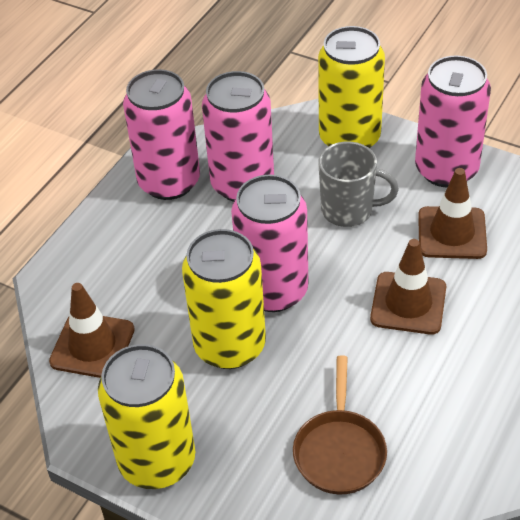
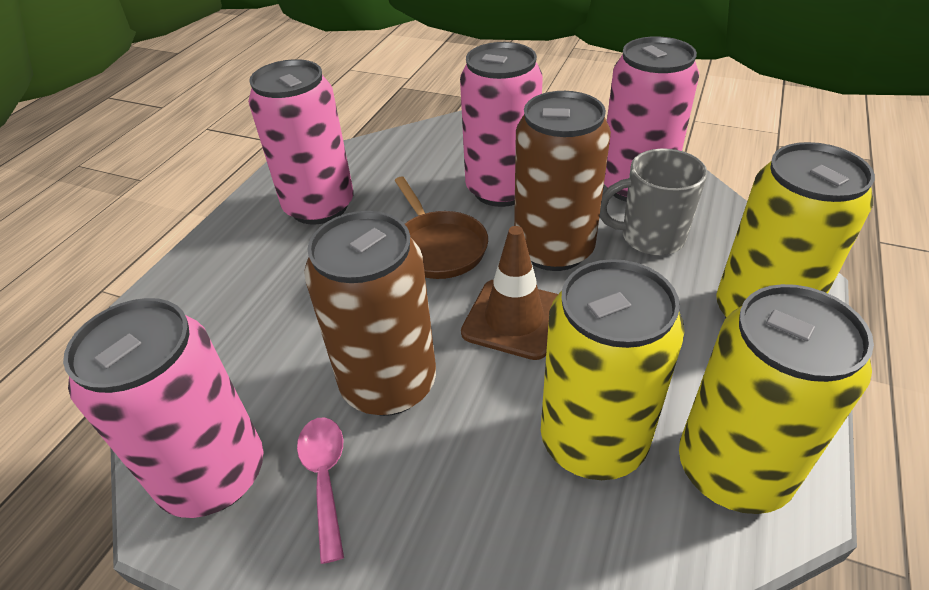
brown can: none = 0 -> [304,211,436,416] [514,91,611,271] = 2
brown traffic cone: [49,283,135,378] [370,239,446,335] [418,168,487,259] = 3 -> [461,226,558,360] = 1
pink spoon: none = 0 -> [297,417,344,564] = 1

